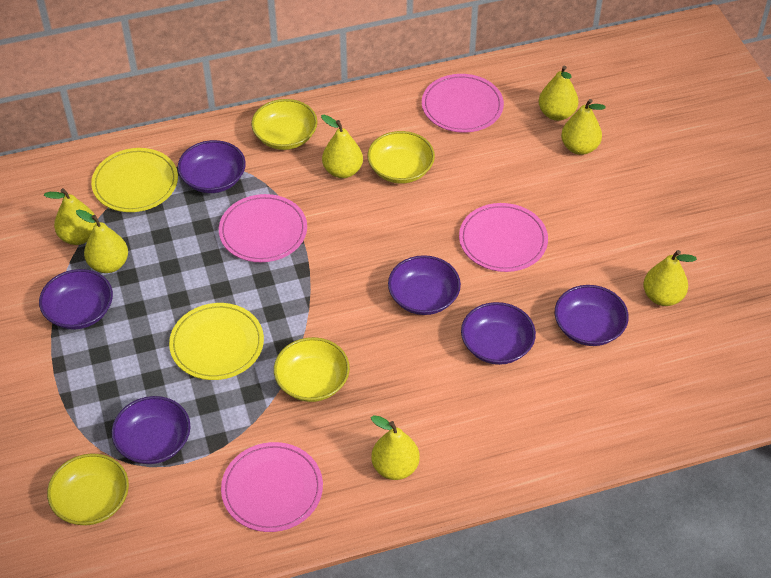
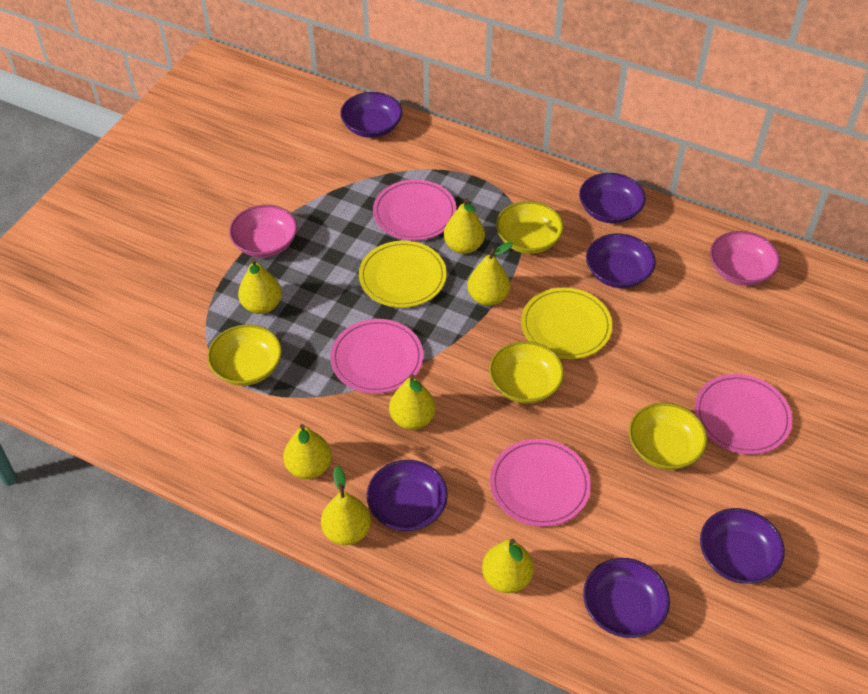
pink bowl: none = 0 -> [229,205,297,258] [710,231,780,286] = 2

